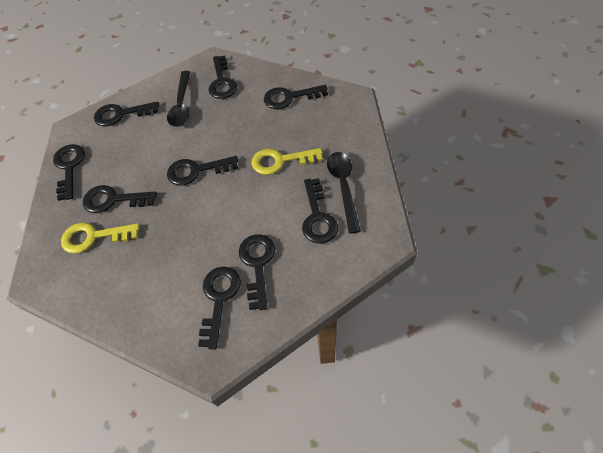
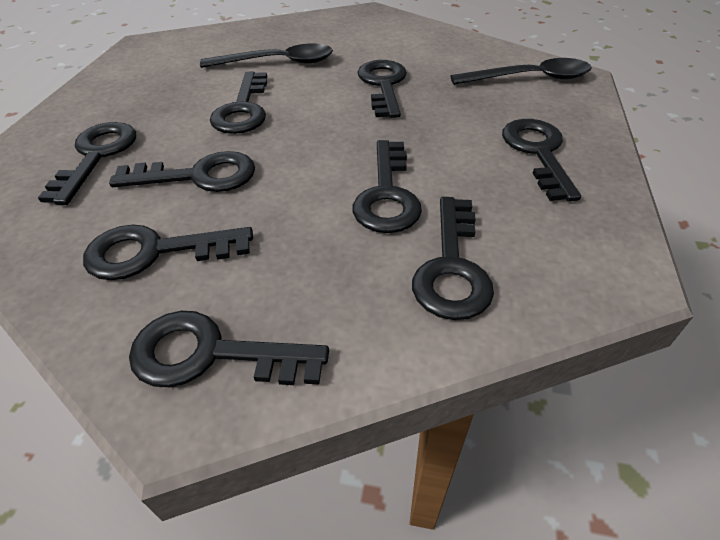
yellow key: [61,222,140,254] [251,148,323,175] = 2 -> none = 0

